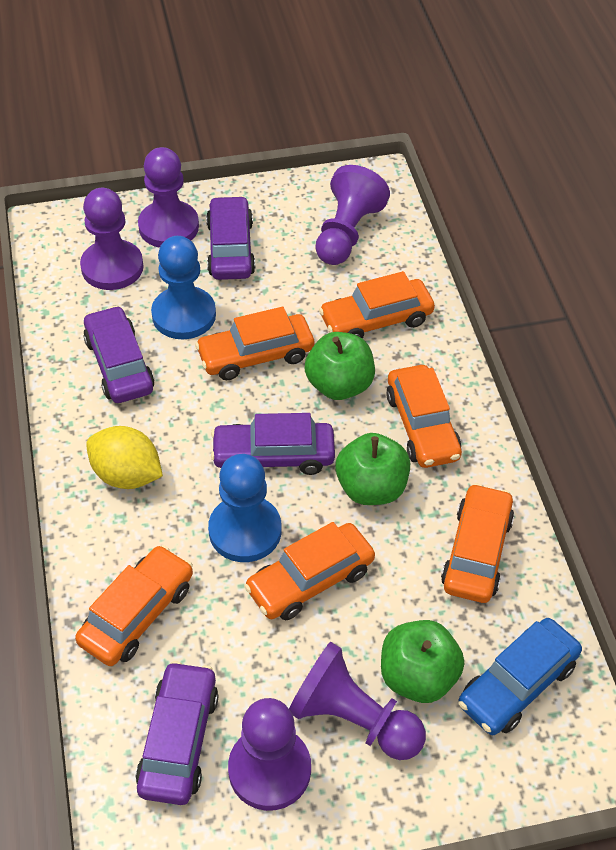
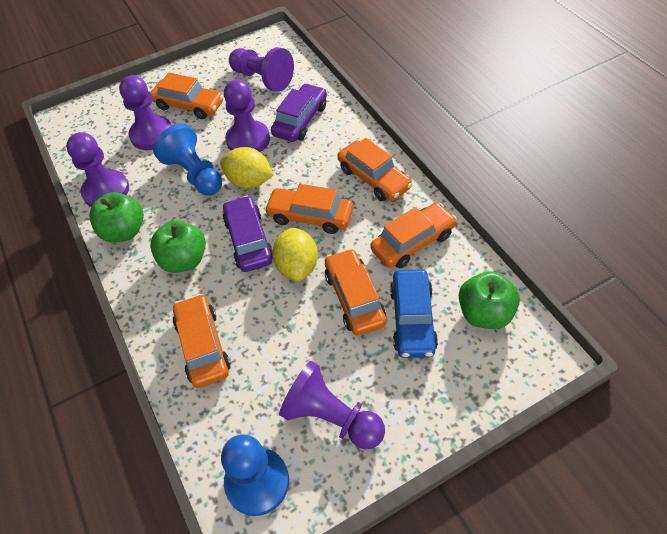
purple car: [83,306,155,403] [136,661,218,805] [206,196,255,280] [211,413,335,475] = 4 -> [222,195,273,272] [271,83,327,142] = 2
yellow lemon: [86,426,163,489] = 1 -> [220,147,274,188] [272,227,318,281] = 2

